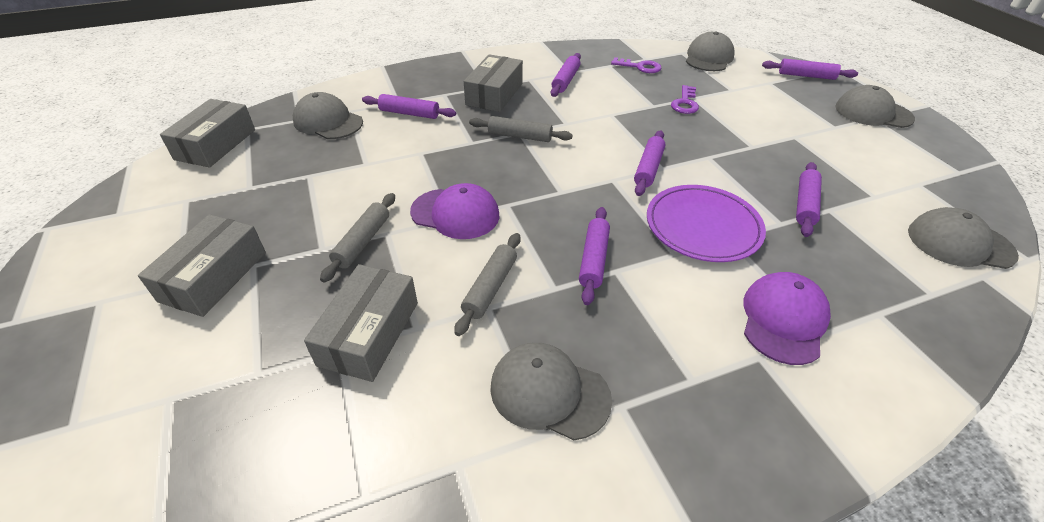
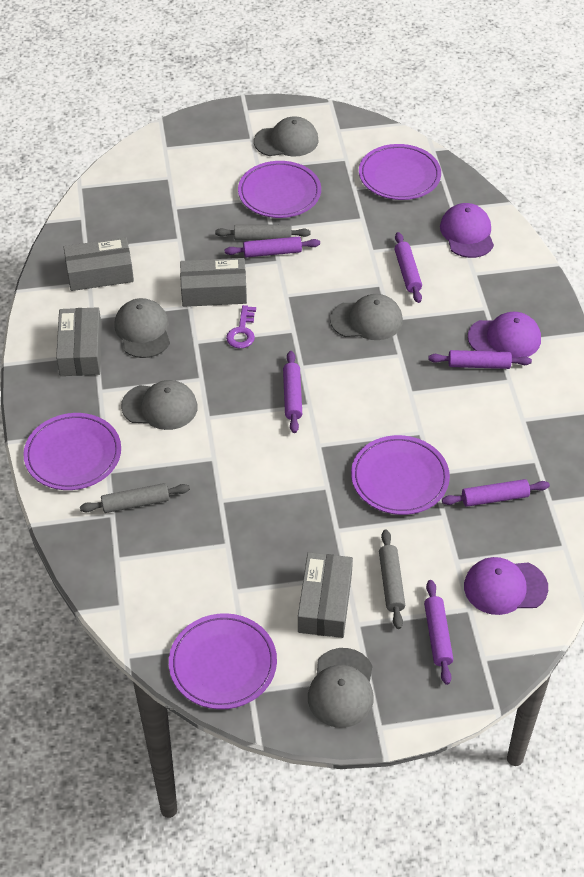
purple cap: [410,183,499,239] [743,272,831,365] = 2 -> [440,203,494,258] [464,557,548,615] [468,312,541,358] = 3
purple key: [611,57,662,73] [671,85,699,114] = 2 -> [226,305,256,348] = 1
purple plate: [647,185,766,262] = 1 -> [23,413,121,490] [169,613,277,709] [238,161,321,218] [351,435,450,515] [359,144,441,200] = 5

